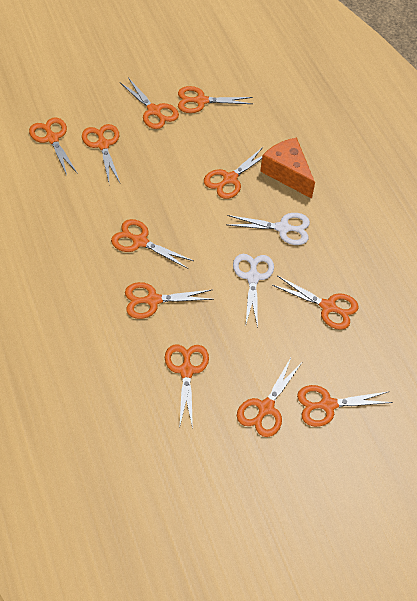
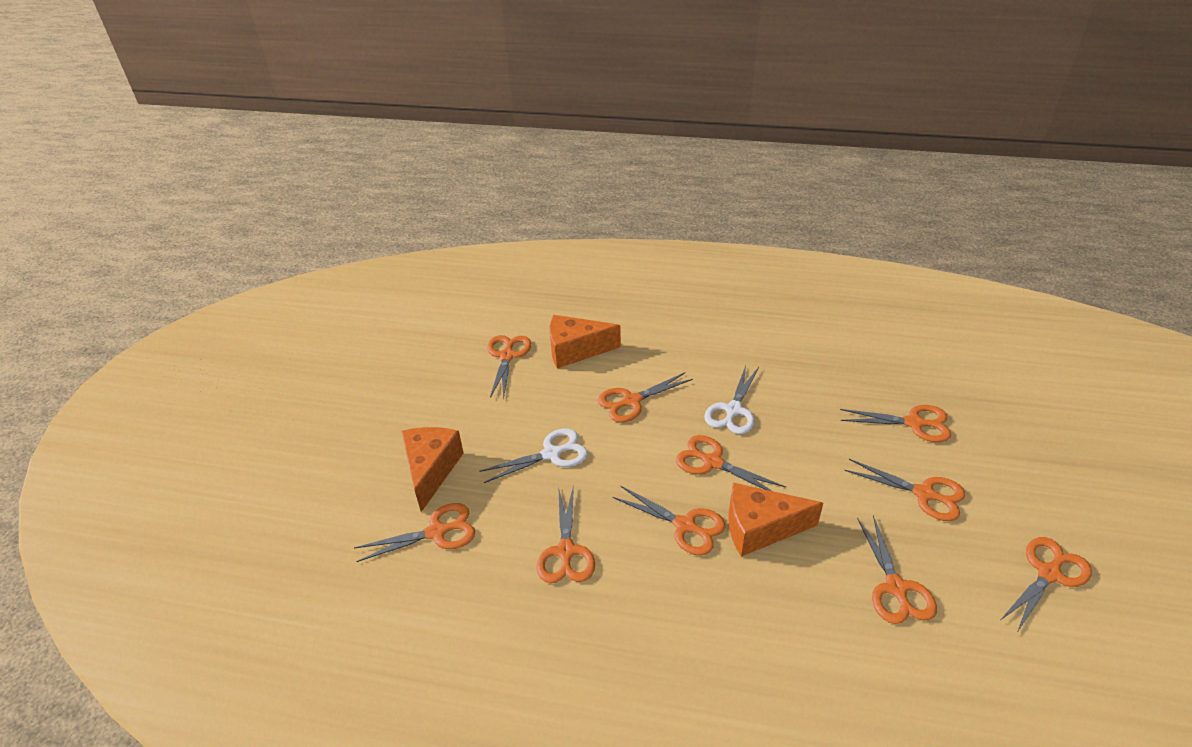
orange cheese: [260,138,315,199] = 1 -> [401,427,464,512] [550,315,621,368] [728,483,823,557] = 3
orange scissors: [29,118,78,175] [82,124,120,183] [111,219,194,269] [120,78,179,129] [125,282,214,319] [165,344,209,429] [178,86,253,113] [204,147,263,199] [237,358,302,437] [272,276,358,330] [297,385,393,427] = 11 -> [354,503,475,562] [487,335,531,400] [537,485,595,583] [598,372,693,422] [612,486,726,556] [676,435,786,491] [840,405,951,442] [844,459,965,521] [857,515,937,624] [1001,537,1092,633] = 10

